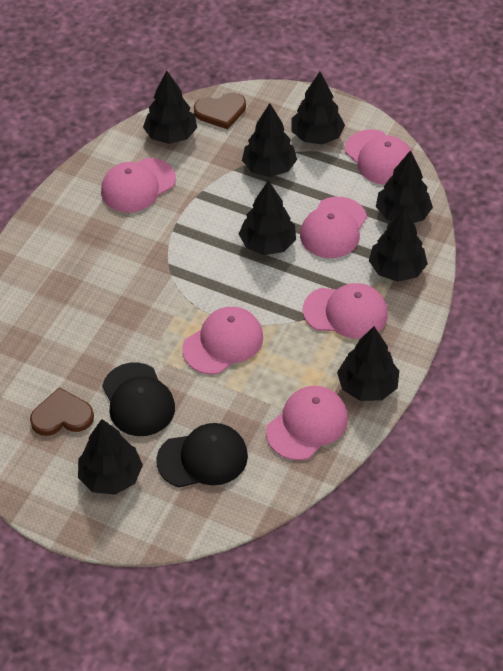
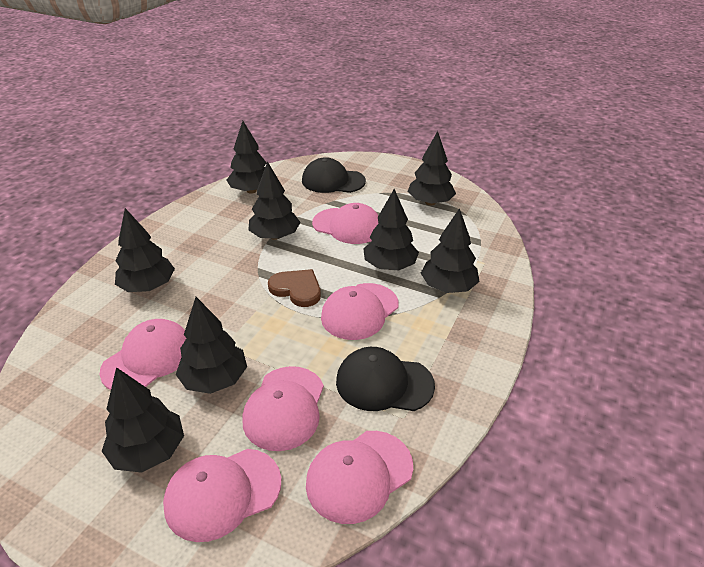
brown heart: [30,387,94,436] [194,92,246,129] = 2 -> [268,269,321,307] = 1

